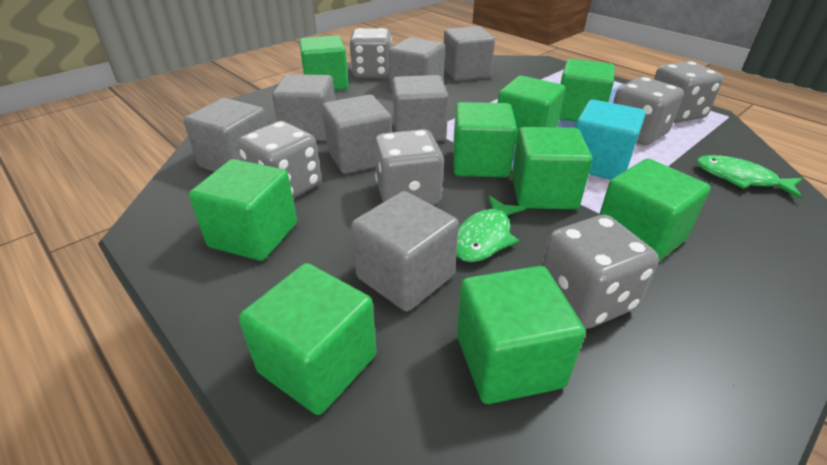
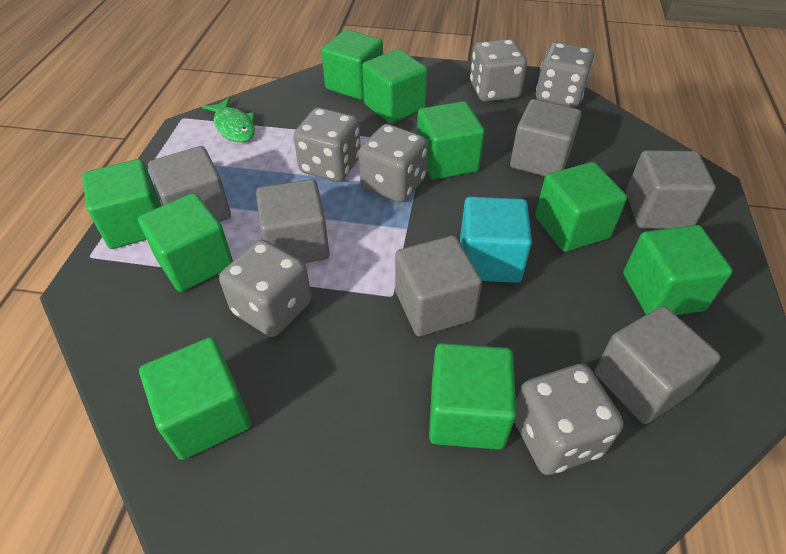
green fish: [456,196,526,262] [697,155,802,199] = 2 -> [202,97,255,143] = 1
grey cube: [183,98,267,172] [272,74,335,141] [322,95,392,174] [351,191,459,312] [389,37,445,90] [392,75,449,141] [444,26,495,81] = 7 -> [148,146,231,222] [256,179,330,263] [395,235,482,336] [510,99,581,176] [595,306,721,424] [626,150,716,229] = 6

